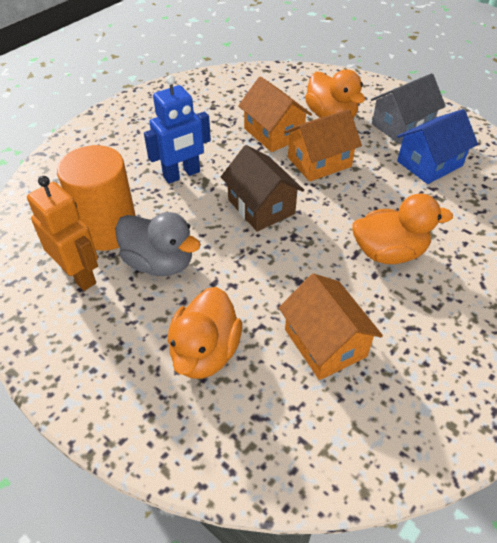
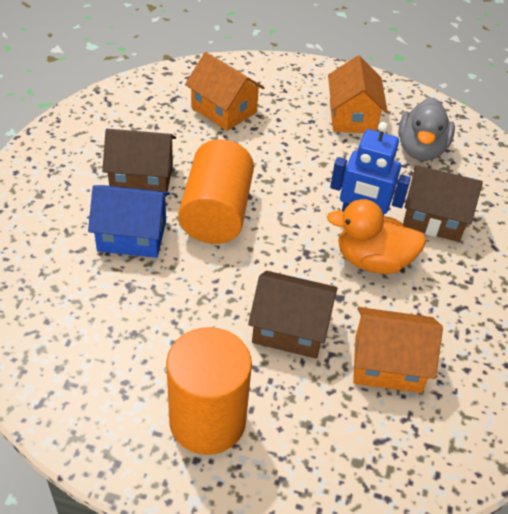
brown house: [221,145,304,232] = 1 -> [102,129,176,197] [248,271,338,359] [403,165,483,242] = 3
grey house: [371,73,446,144] = 1 -> none = 0
orange cylinder: [57,145,136,251] = 1 -> [166,327,252,455] [178,139,254,244] = 2
orange duck: [168,287,242,379] [305,69,365,118] [352,194,453,264] = 3 -> [327,199,426,274] = 1
orange robot: [27,176,98,291] = 1 -> none = 0

